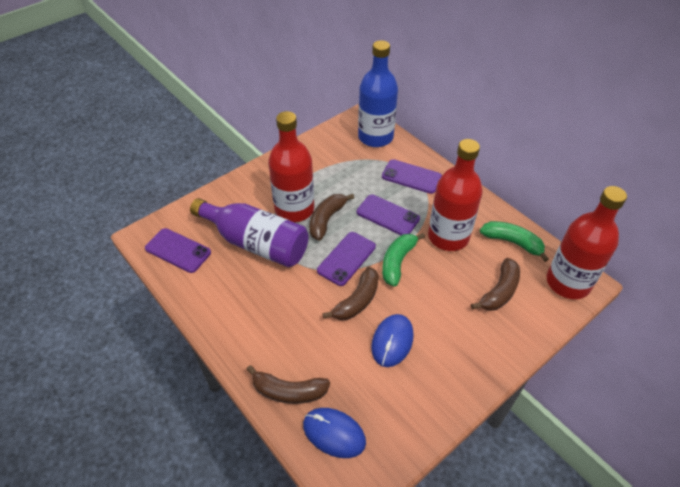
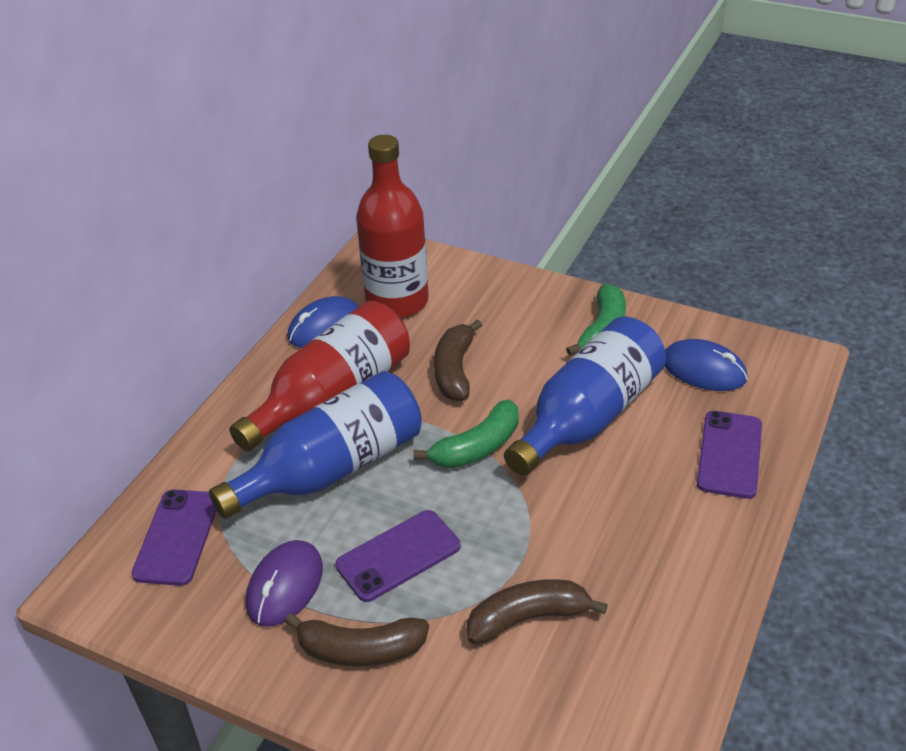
blue bottle: [358,40,398,147] = 1 -> [209,371,422,519] [504,316,667,476] = 2
brown banana: [246,365,330,404] [309,194,354,241] [322,267,379,320] [471,258,520,311] = 4 -> [285,613,429,667] [434,319,482,401] [467,579,608,644] = 3
purple bottle: [190,198,309,267] = 1 -> none = 0
purple mouse: none = 0 -> [246,540,323,627] = 1
purple phone: [145,228,211,273] [317,232,376,286] [356,194,420,235] [382,159,442,194] = 4 -> [131,489,217,586] [335,510,460,602] [697,411,762,499] = 3
red bottle: [268,111,314,222] [428,139,483,251] [547,186,627,299] = 3 -> [229,301,410,451] [356,135,429,318] = 2

